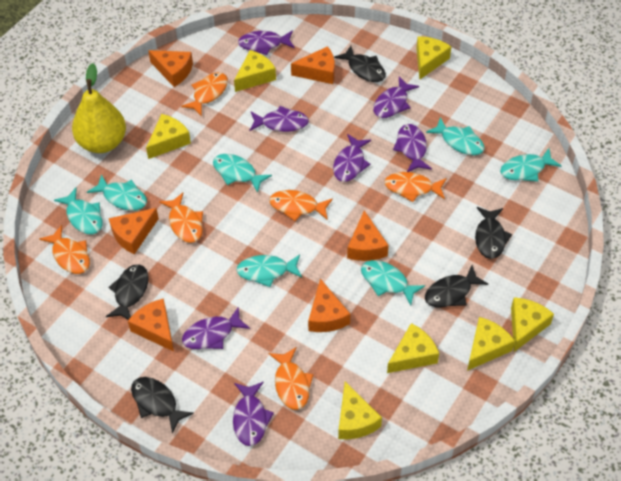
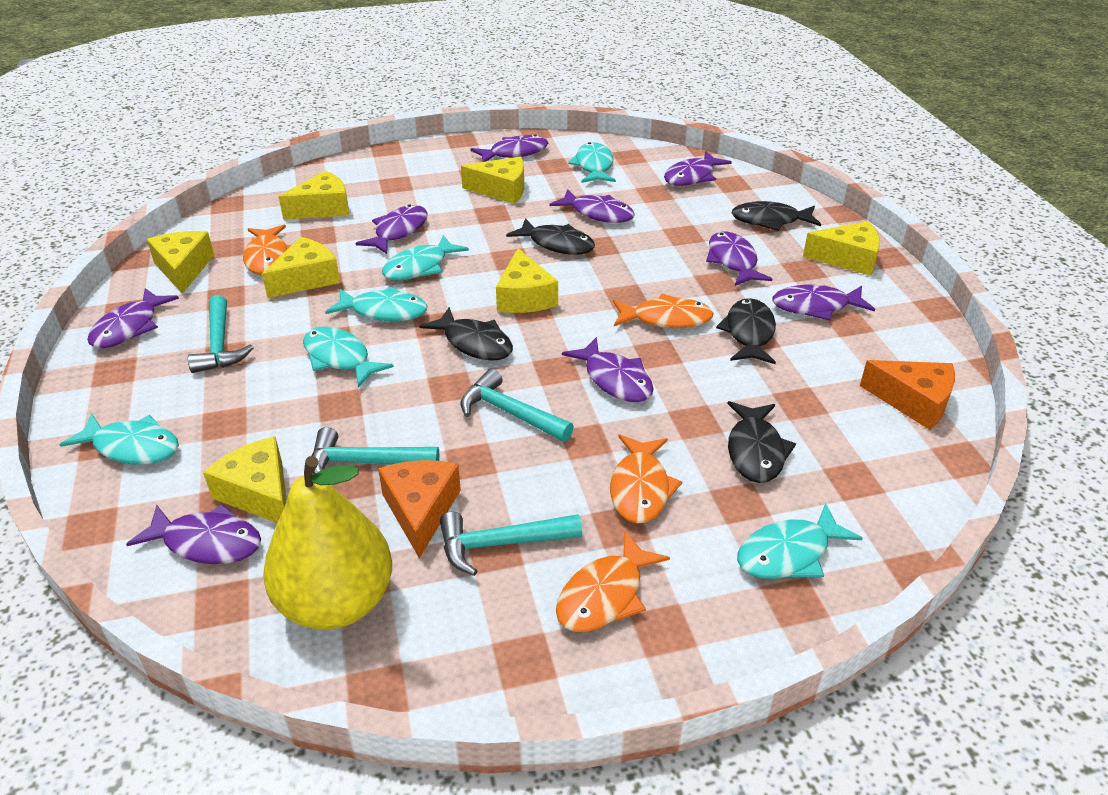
orange cheese: [109,208,159,254] [128,298,174,352] [148,50,193,87] [291,46,335,84] [308,279,350,332] [347,210,389,261] = 6 -> [378,460,461,558] [860,360,955,430] = 2
orange fish: [39,225,90,274] [159,193,203,243] [181,72,228,116] [269,190,333,221] [269,347,314,410] [384,172,447,202] = 6 -> [243,225,292,275] [556,531,670,632] [610,435,682,524] [613,294,714,328] = 4
purple fish: [182,307,250,349] [233,382,274,446] [238,30,295,55] [249,106,309,132] [333,134,371,182] [373,77,419,118] [393,124,432,172] = 7 -> [87,288,179,348] [126,504,261,564] [356,204,427,254] [471,134,548,162] [550,189,635,223] [562,337,654,402] [664,151,732,186] [706,231,772,286] [773,285,875,321] = 9
turquoise fish: [54,188,103,234] [87,174,147,211] [213,154,272,193] [236,254,302,287] [361,260,425,305] [426,117,485,155] [500,148,561,182] = 7 -> [59,413,179,465] [303,326,394,388] [325,287,427,321] [382,235,469,281] [568,142,616,183] [737,503,863,579] = 6
turquoise hammer: none = 0 -> [188,295,254,373] [311,427,439,474] [440,512,582,576] [461,369,574,442] = 4

